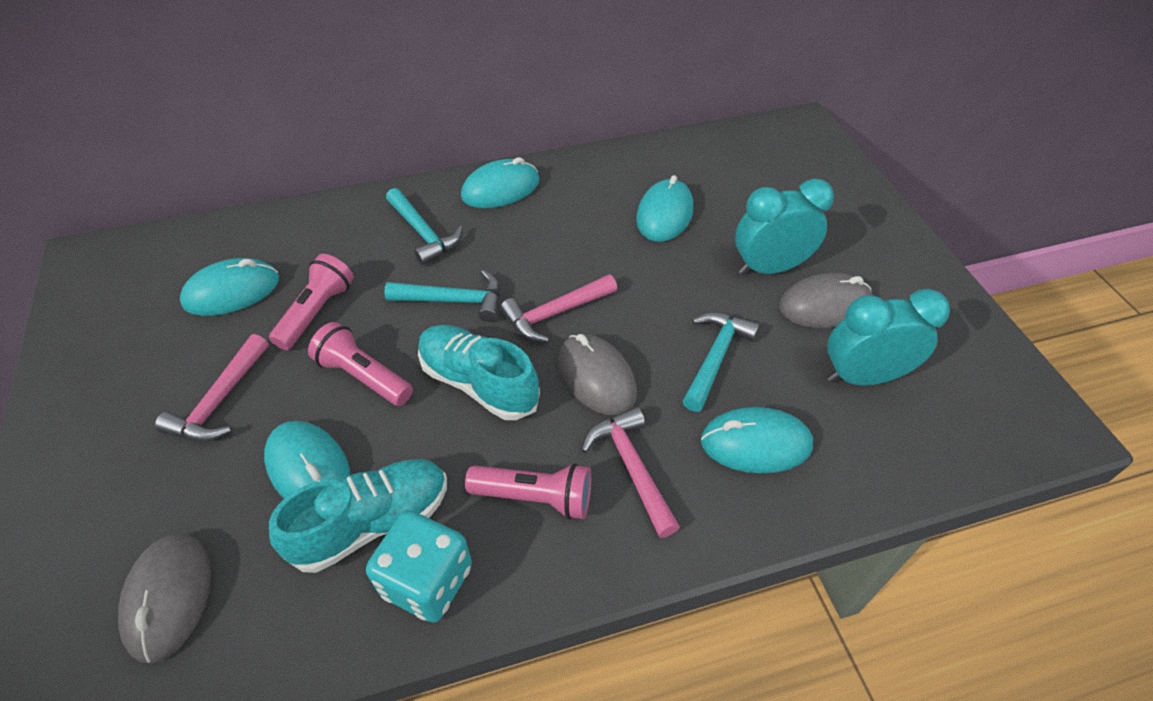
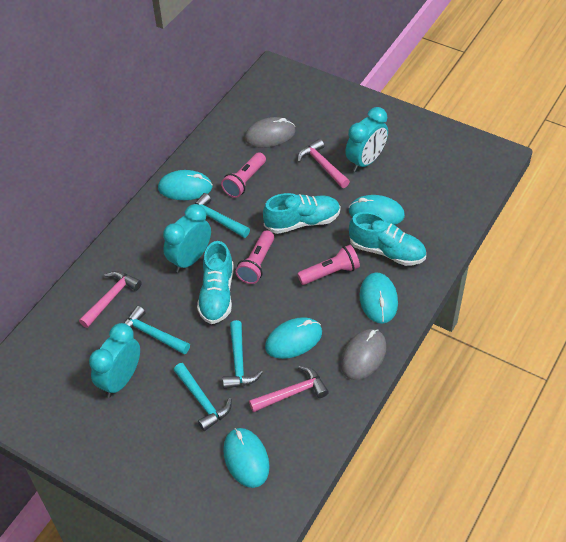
grey mouse: [118,533,211,664] [558,334,637,415] [779,273,873,328] = 3 -> [245,117,295,148] [341,329,386,380] = 2
turquoise clock: [735,178,834,275] [827,289,950,386] = 2 -> [89,323,140,397] [163,204,211,272] [345,107,388,172] = 3
turquoise dice: [366,510,472,622] = 1 -> none = 0
turquoise hammer: [384,270,501,322] [386,188,463,265] [683,312,760,412] = 3 -> [125,306,190,355] [173,363,232,431] [194,193,250,238] [223,320,263,389] = 4
turquoise shoe: [269,459,447,573] [418,325,540,420] = 2 -> [197,241,234,324] [263,193,340,234] [349,212,426,266] = 3

